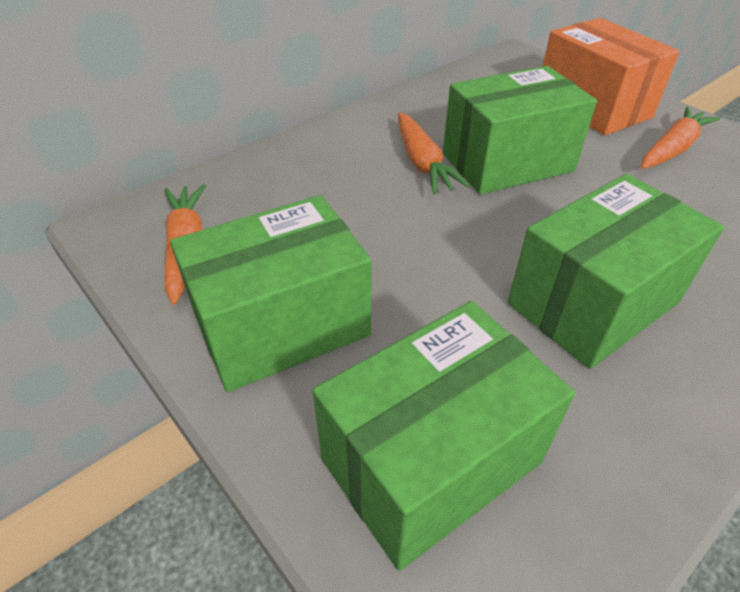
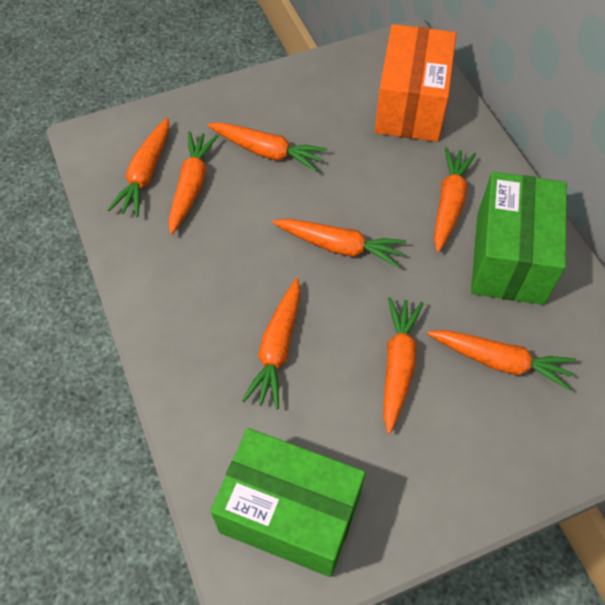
green box: [170,195,371,392] [313,301,575,571] [443,66,597,195] [508,174,724,369] = 4 -> [210,428,365,577] [471,172,567,305] = 2
orange carrot: [165,184,206,305] [398,112,470,194] [641,107,721,169] = 3 -> [107,117,169,217] [168,131,218,235] [207,122,327,172] [242,278,301,409] [272,219,406,268] [383,297,424,434] [427,330,576,391] [434,147,476,252] = 8

